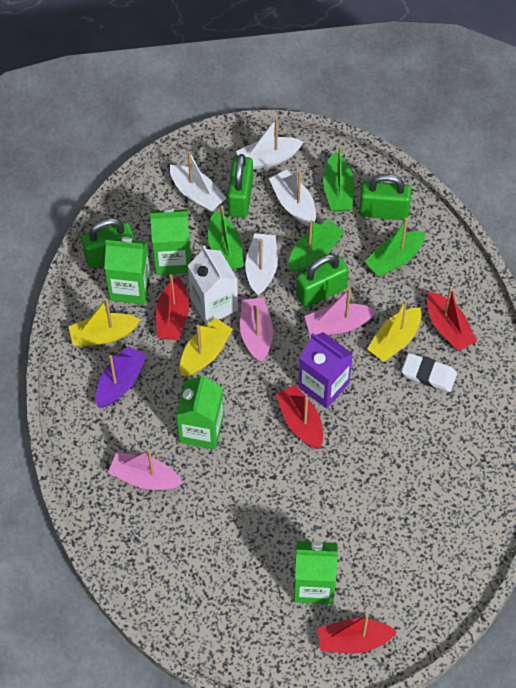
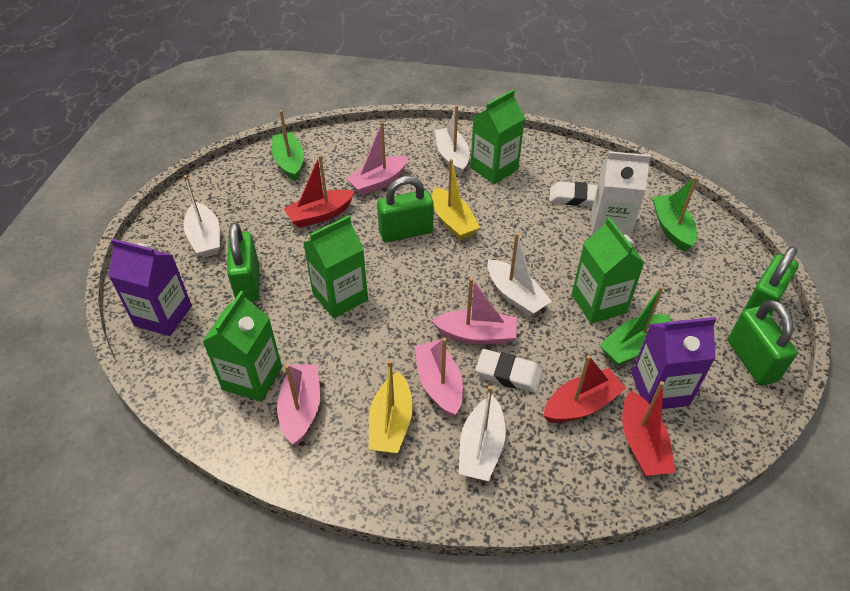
green boat: [208,205,244,270] [289,220,344,272] [323,145,354,212] [364,218,425,277] = 4 -> [272,110,304,181] [600,286,671,366] [653,177,698,252] = 3
pink boat: [108,449,183,490] [240,298,273,362] [304,288,376,335] = 3 -> [277,364,320,446] [346,122,408,196] [414,338,463,417] [432,278,517,344] = 4
purple boat: [96,346,147,408] = 1 -> none = 0
purple carton: [298,332,353,408] = 1 -> [108,238,192,336] [632,317,717,409] = 2
red boat: [156,274,189,340] [276,385,323,449] [318,614,397,653] [427,286,477,351] = 4 -> [283,155,355,228] [543,355,626,423] [622,381,676,476] = 3
white eraser: [402,353,457,392] = 1 -> [476,349,543,393] [549,181,598,207] = 2
yellow boat: [68,298,141,347] [180,318,233,377] [367,300,422,362] = 3 -> [369,360,413,454] [432,159,480,240] = 2

